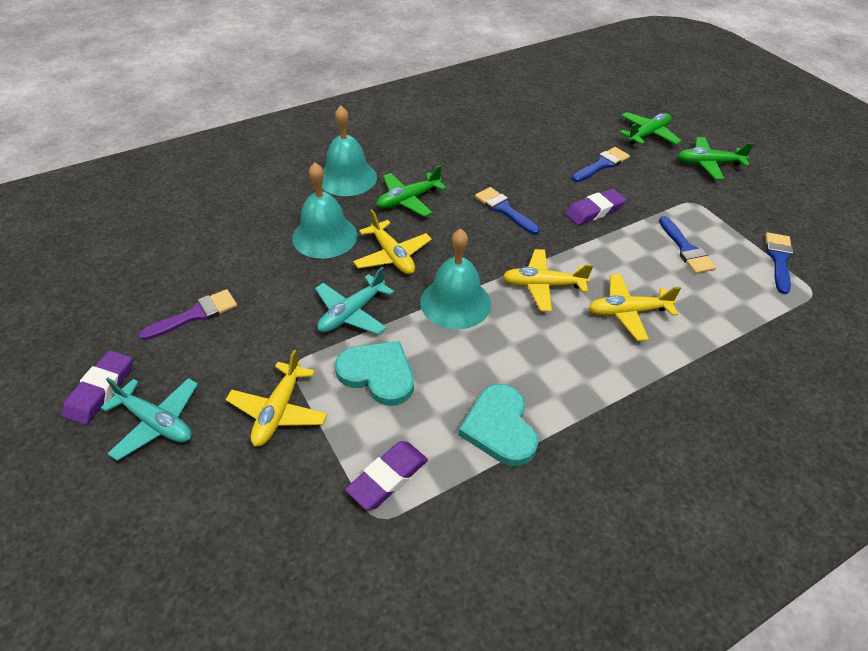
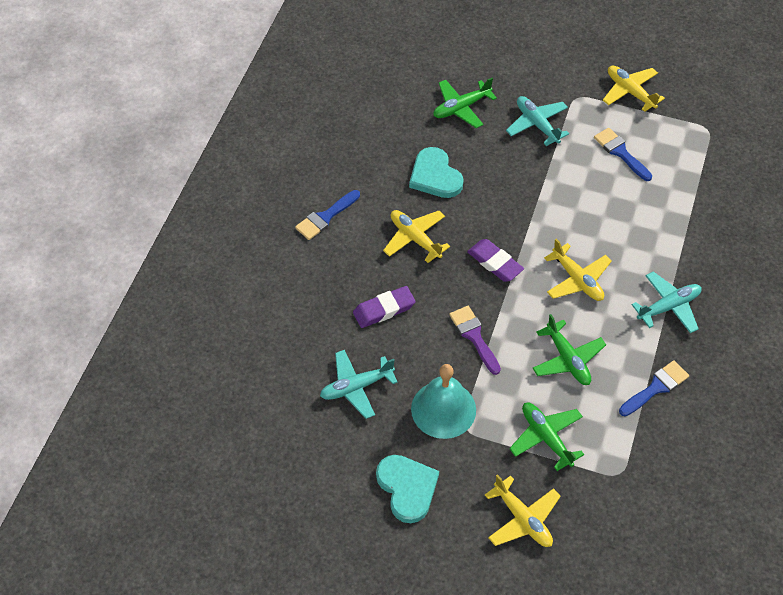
blue brush: [475,187,540,235] [572,147,630,182] [659,216,716,274] [765,232,793,294] = 4 -> [295,190,360,240] [594,128,652,181] [619,360,689,416] = 3
purple eraser: [62,350,132,425] [345,441,428,510] [565,189,626,225] = 3 -> [353,286,416,328] [467,239,524,282] = 2
turquoise bell: [292,163,357,259] [322,106,377,196] [420,229,491,329] = 3 -> [411,364,476,439] = 1
turquoise plane: [101,378,198,461] [315,267,394,335] = 2 -> [320,350,398,419] [506,96,569,146] [632,271,702,333] = 3

